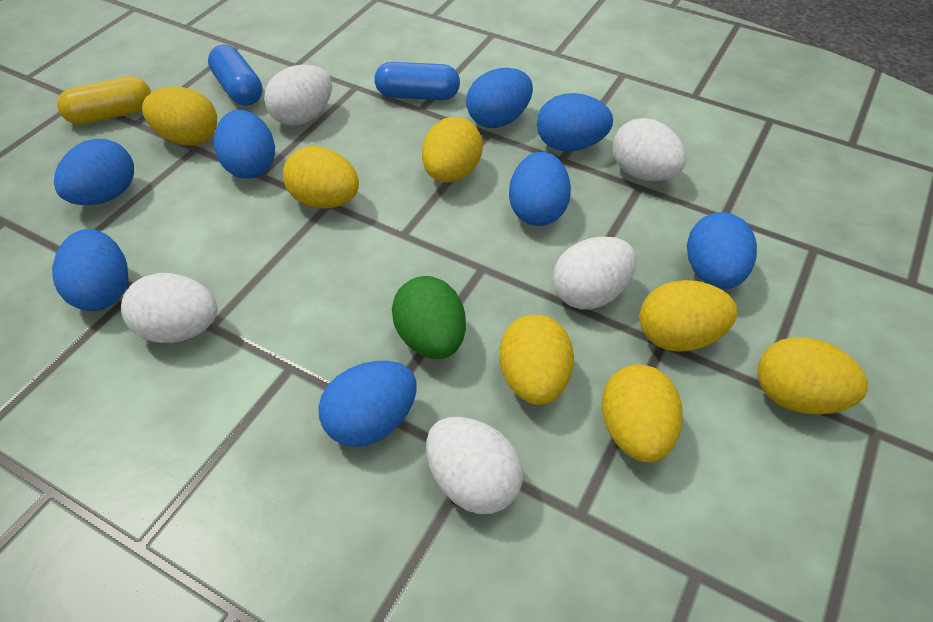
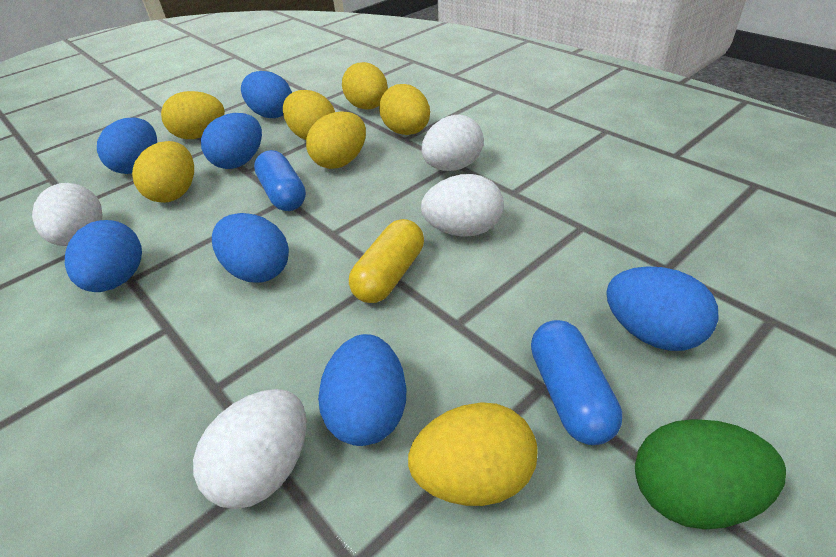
blue egg: [52,229,128,311] [54,139,134,205] [214,110,275,179] [318,361,417,447] [466,68,533,128] [509,152,571,226] [537,93,613,151] [687,212,757,289] = 8 -> [65,220,142,292] [97,117,157,174] [201,113,262,169] [212,213,289,282] [241,71,292,118] [318,334,406,446] [606,266,719,351] = 7
white egg: [121,273,218,343] [264,65,332,126] [426,417,523,514] [553,236,637,309] [612,118,686,181] = 5 -> [32,183,103,246] [193,389,306,509] [421,174,504,237] [422,115,484,171] = 4

